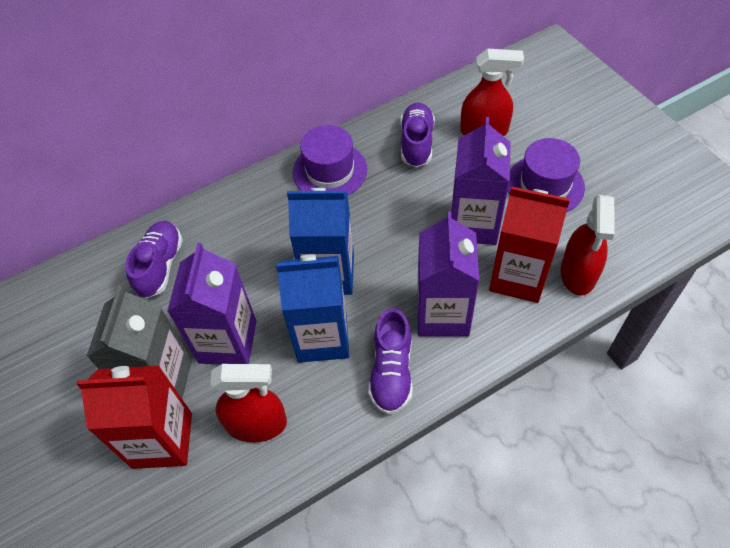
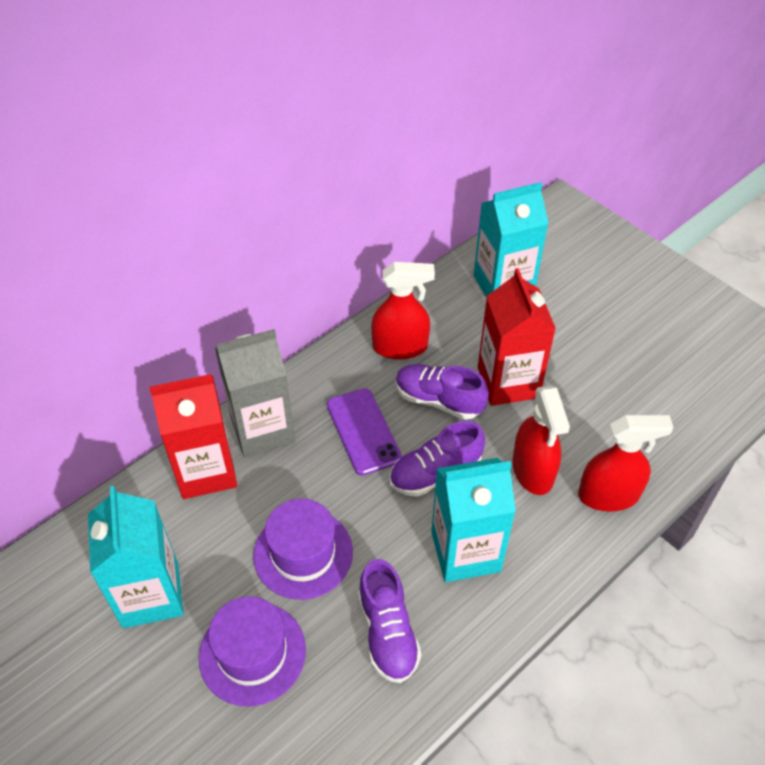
blue carton: [276,254,349,363] [287,188,354,295] = 2 -> none = 0
purple carton: [167,243,257,365] [417,211,479,337] [451,117,511,245] = 3 -> none = 0
purple phone: none = 0 -> [327,388,402,476] = 1
turquoise carton: none = 0 -> [88,486,183,628] [431,458,516,582] [474,182,549,298] = 3

